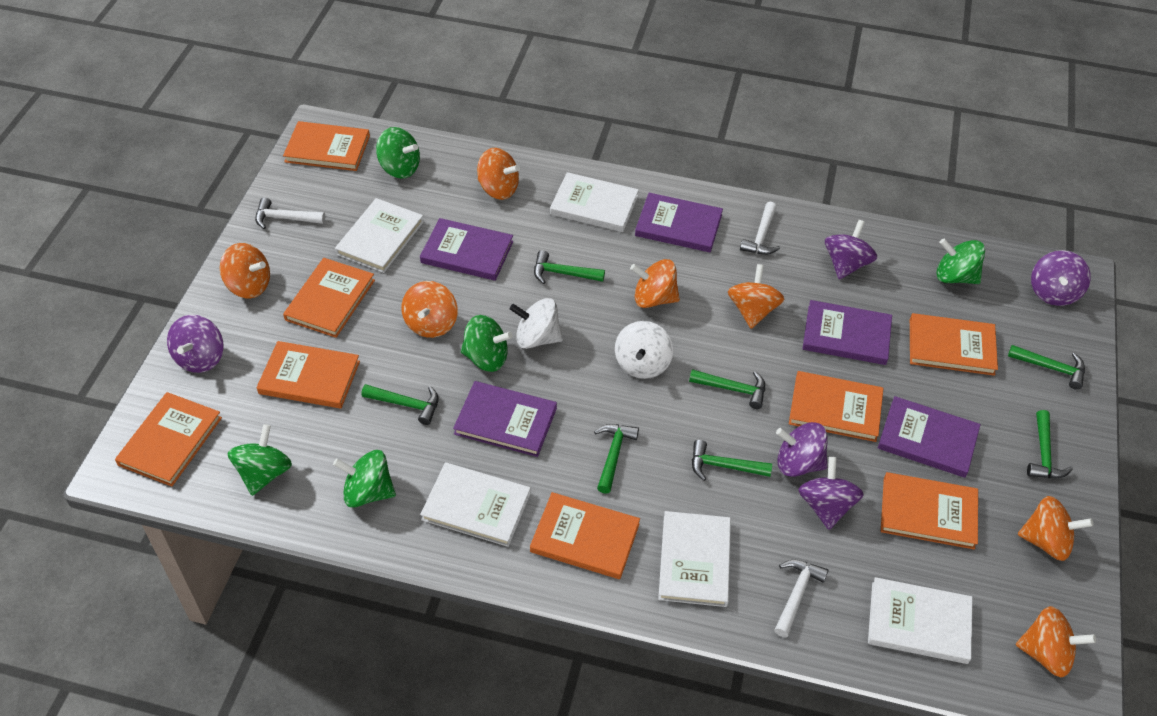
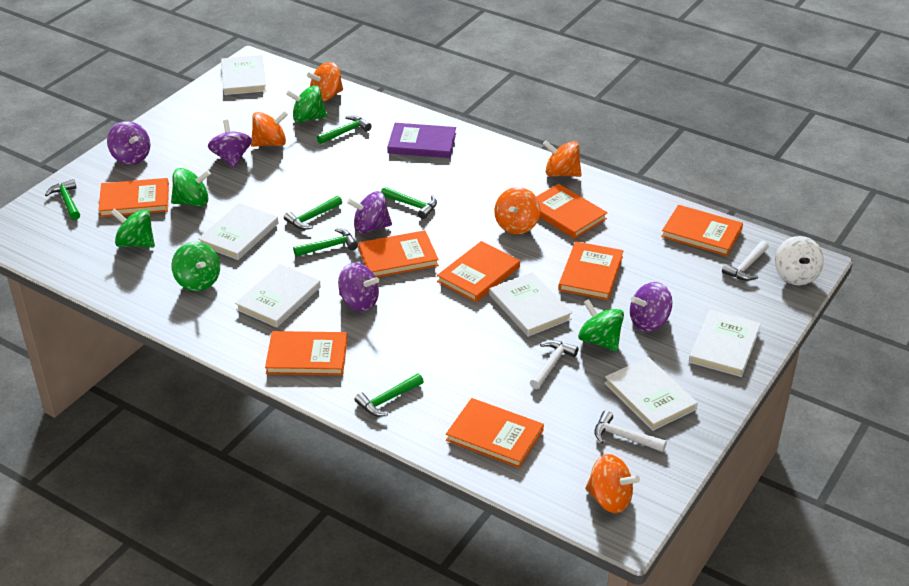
green hammer: [361,384,439,425] [534,250,605,284] [594,424,639,494] [689,369,765,409] [692,440,772,481] [1008,345,1085,390] [1027,410,1073,478] = 7 -> [45,179,80,220] [284,196,342,230] [293,228,358,257] [317,115,372,144] [354,373,424,417] [381,187,437,219] = 6
orange spinning top: [220,243,270,298] [402,281,458,338] [477,148,520,200] [630,259,680,308] [728,264,784,329] [1015,606,1096,677] [1018,496,1093,561] = 7 -> [251,111,288,147] [307,62,343,102] [494,187,540,234] [543,140,582,177] [585,454,640,513] = 5
purple book: [420,218,513,281] [453,381,557,457] [635,193,723,252] [802,300,892,365] [878,396,980,478] = 5 -> [387,123,456,158] = 1
white book: [335,198,424,273] [420,462,531,547] [550,172,639,232] [658,511,731,607] [868,577,972,664] = 5 -> [198,203,278,260] [221,55,267,95] [235,264,321,328] [489,272,572,337] [604,357,698,431] [689,310,761,377] = 6
white spinning top: [510,298,563,349] [615,321,673,379] = 2 -> [775,236,824,285] = 1

